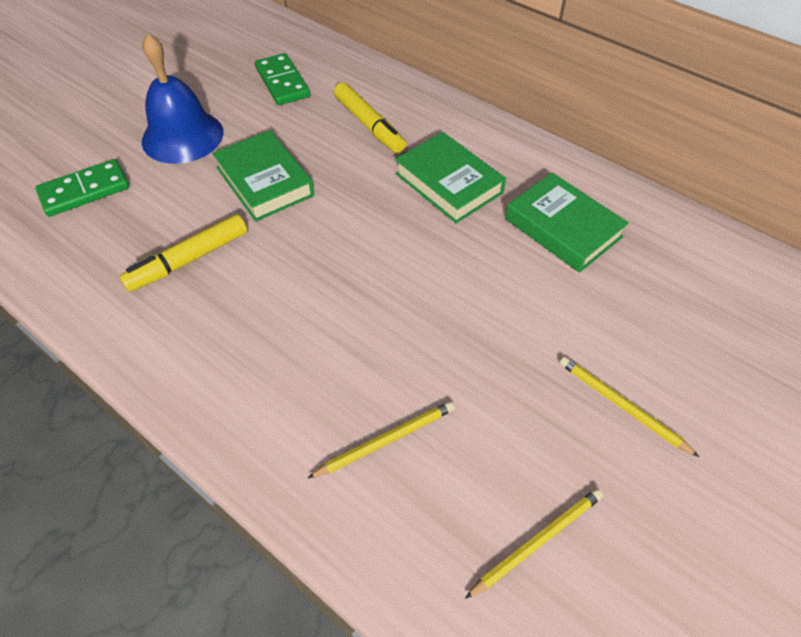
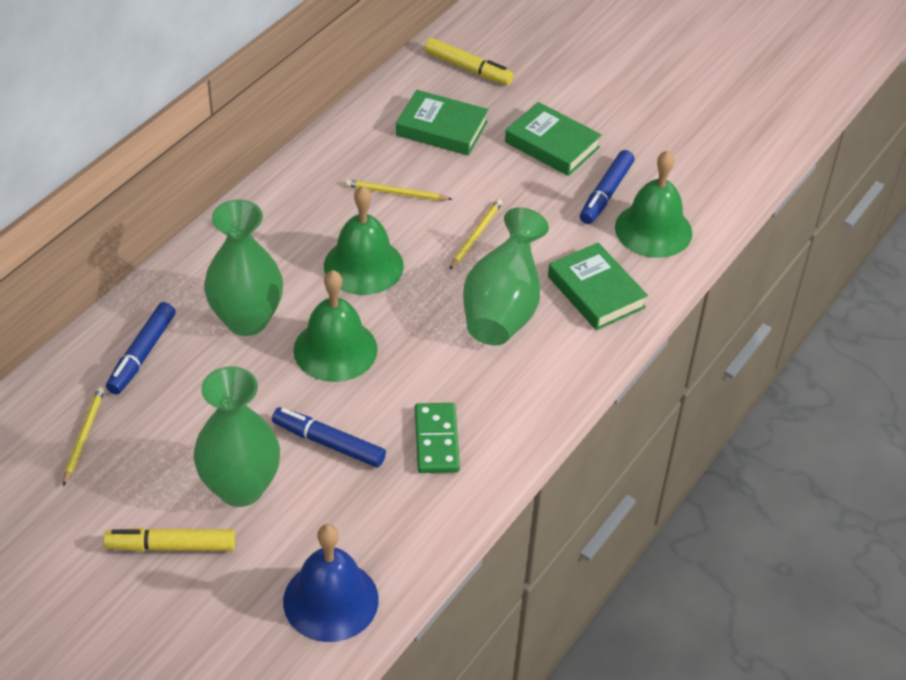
blue marker: none = 0 -> [106,302,176,395] [272,407,386,468] [580,150,634,224] = 3
green bell: none = 0 -> [293,270,378,382] [324,185,404,295] [615,150,692,258] = 3
green domino: [35,159,129,217] [255,53,310,105] = 2 -> [415,403,460,473] = 1
green vase: none = 0 -> [193,366,280,507] [204,199,283,336] [463,207,549,346] = 3

